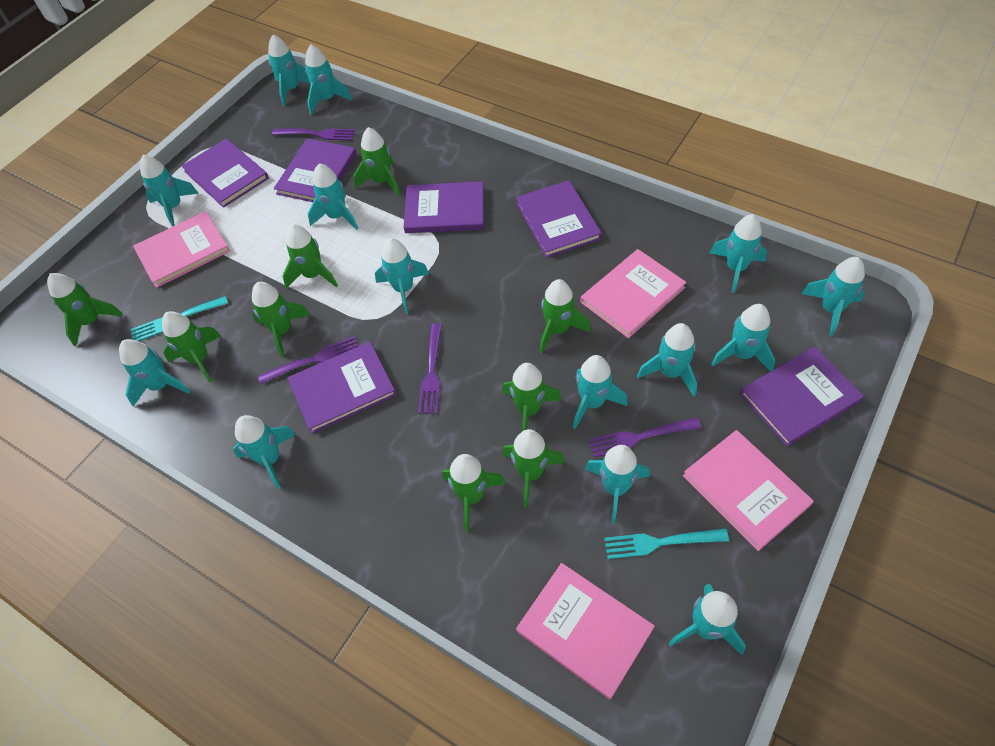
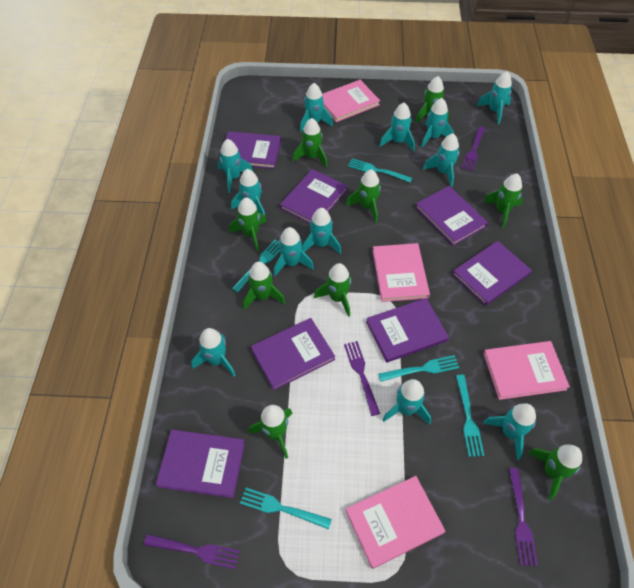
purple book: [181,139,269,208] [274,138,357,202] [287,342,396,434] [404,181,484,233] [516,180,602,258] [740,347,865,446] = 6 -> [156,430,245,498] [219,131,281,169] [251,318,335,390] [280,169,347,224] [366,298,449,363] [415,186,488,246] [452,241,532,306] = 7
turquoise fork: [130,296,228,341] [604,529,729,559] = 2 -> [232,240,280,292] [240,488,332,529] [348,158,412,183] [378,355,459,382] [456,375,484,457] = 5
turquoise rocket: [119,339,190,407] [140,155,199,227] [233,415,296,489] [268,34,310,106] [305,45,352,114] [308,163,358,230] [375,238,429,314] [573,355,628,429] [585,445,650,523] [637,323,697,396] [669,584,746,655] [709,214,767,293] [711,304,775,372] [801,257,865,336] = 14 -> [191,328,236,377] [218,139,253,193] [231,169,266,218] [273,227,314,277] [300,83,333,132] [302,208,341,254] [379,103,415,152] [383,379,431,425] [421,98,454,148] [423,133,459,187] [477,71,512,124] [483,403,536,460] = 12

